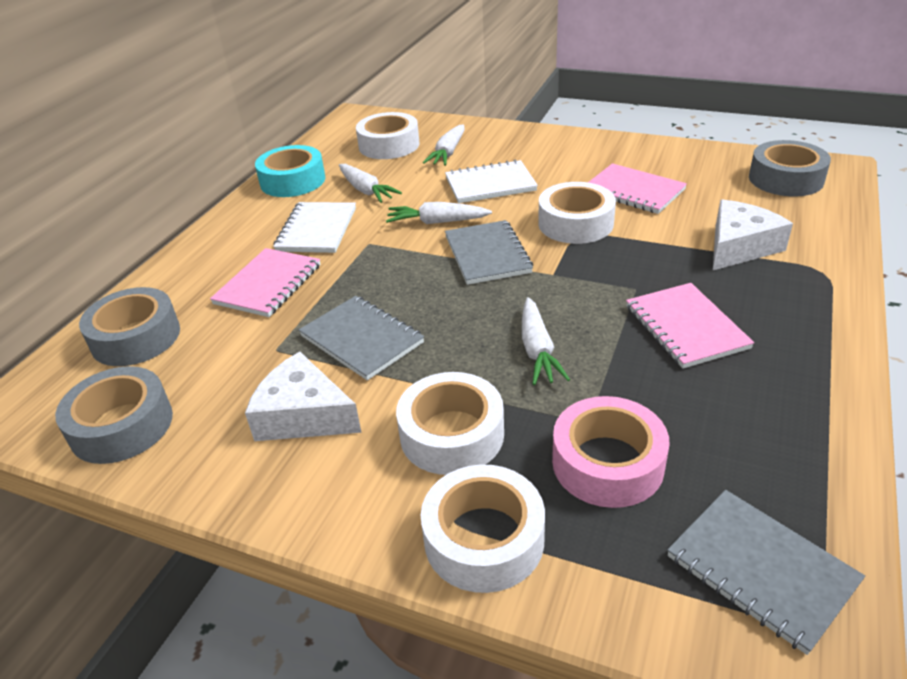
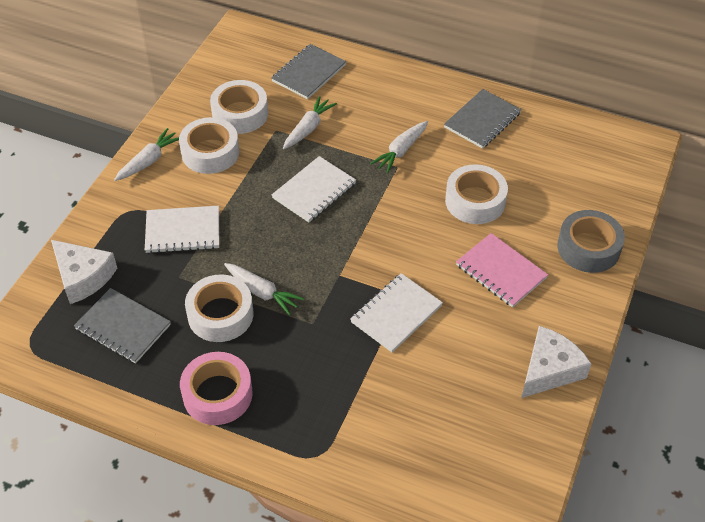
grey tape: [55,366,173,464] [79,287,180,366] [749,140,831,197] = 3 -> [557,210,625,273] = 1
pink notebook: [210,248,321,317] [588,163,687,214] [626,283,754,369] = 3 -> [456,233,548,308] = 1
turquoise tape: [255,145,325,197] = 1 -> none = 0
white notebook: [273,202,356,253] [445,160,538,203] = 2 -> [145,206,219,254] [272,156,356,222] [350,273,443,352] = 3

